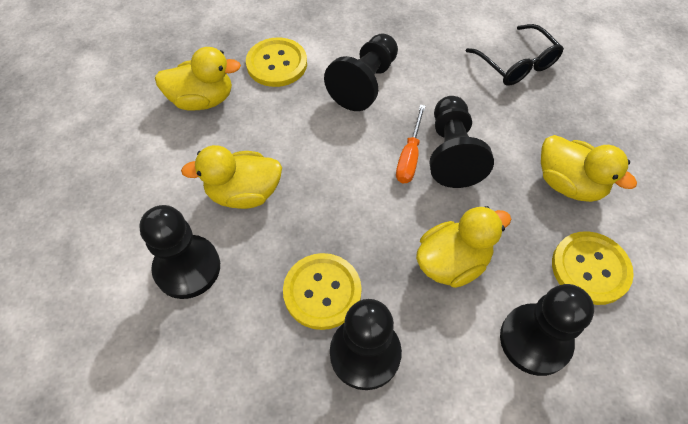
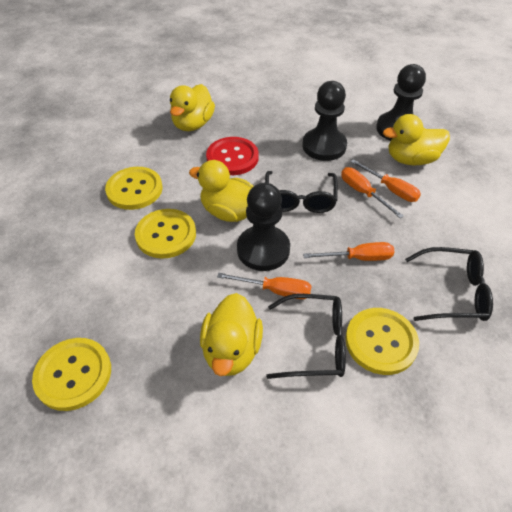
black glasses: [466,24,564,86] = 1 -> [265,171,338,213] [266,294,346,379] [405,247,493,321] = 3
black pawn: [139,205,220,299] [324,34,398,111] [330,299,402,390] [429,96,494,188] [500,284,594,376] = 5 -> [237,183,290,271] [303,81,347,161] [376,64,426,141] = 3
orange screwdriver: [396,104,426,183] = 1 -> [217,273,311,299] [303,242,394,261] [341,167,404,218] [350,159,421,202] = 4
red button: none = 0 -> [206,137,259,175] = 1
yellow button: [246,37,307,87] [283,253,362,330] [552,231,634,305] = 3 -> [32,338,111,411] [105,167,162,210] [135,209,196,259] [345,308,419,375] = 4

